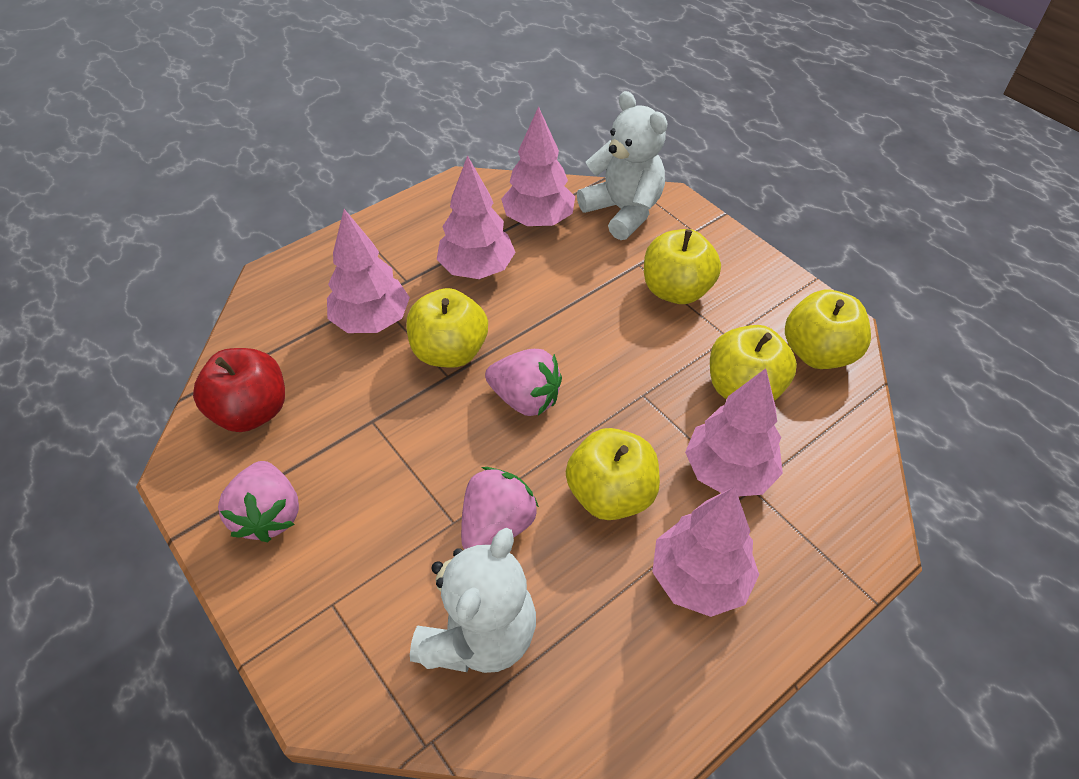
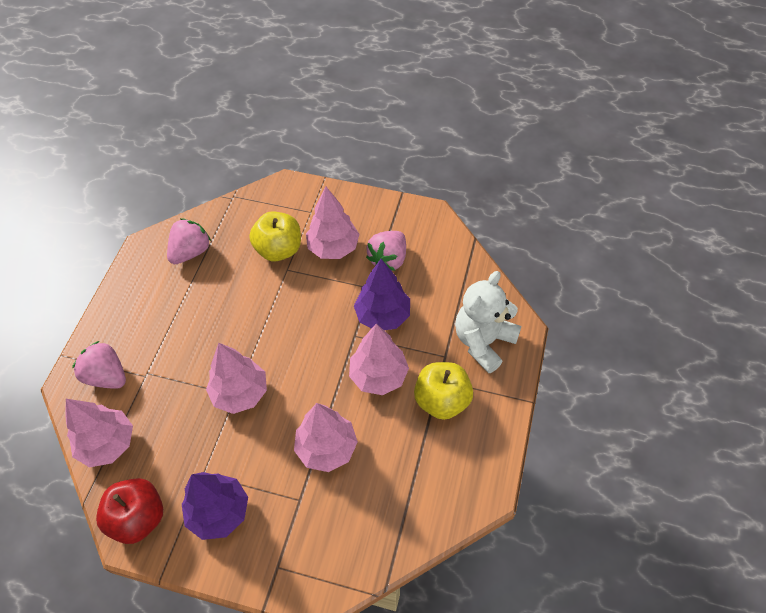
purple tree: none = 0 -> [182,472,248,540] [354,259,410,330] = 2
white teddy bear: [410,528,536,673] [577,91,667,240] = 2 -> [455,271,522,373] = 1
yellow apple: [406,288,488,368] [566,428,660,520] [644,229,721,304] [710,325,797,401] [785,290,871,369] = 5 -> [249,211,301,261] [414,362,473,420] = 2

